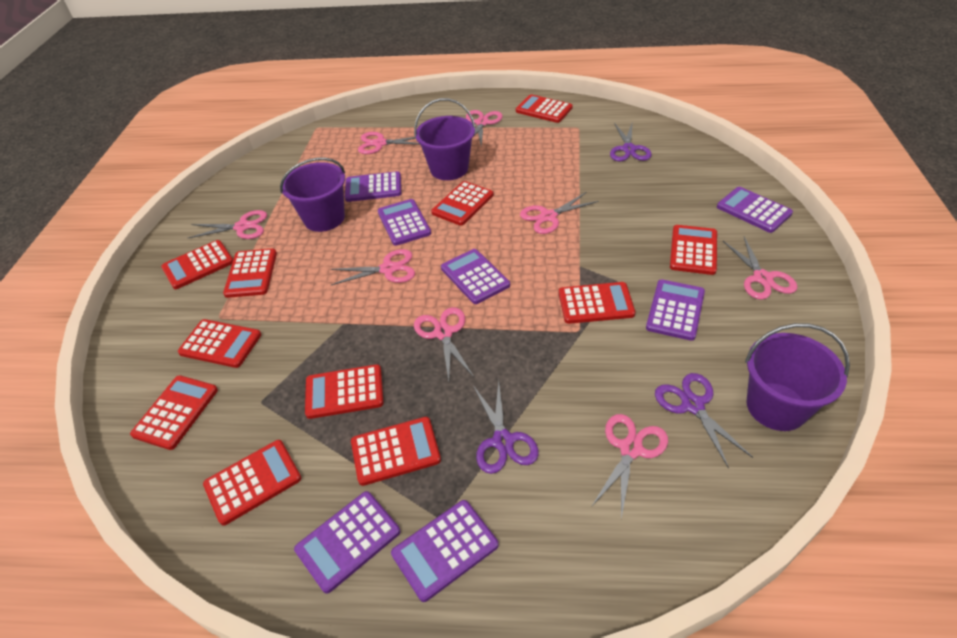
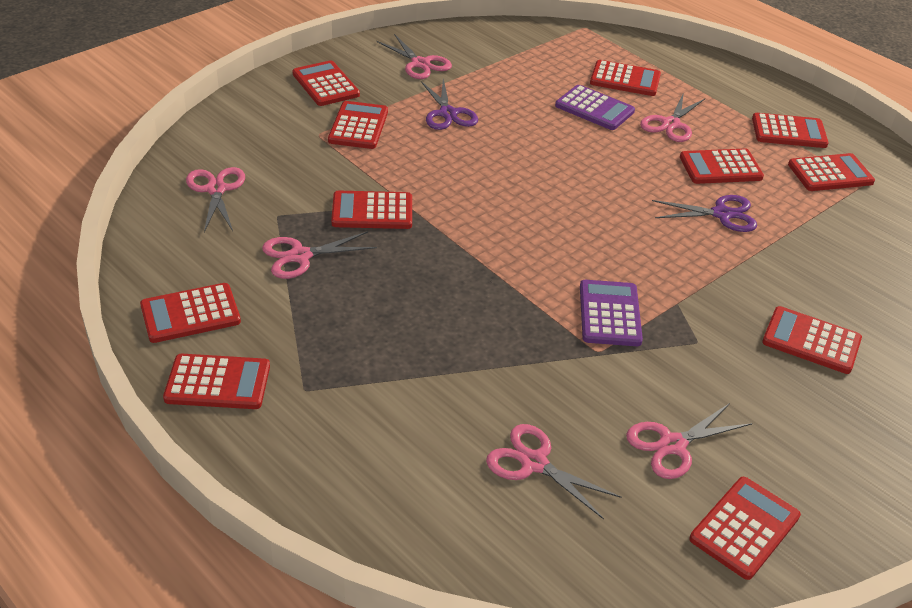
pink scissors: [188,210,267,239] [330,249,415,285] [358,132,421,154] [414,307,474,381] [466,110,503,147] [520,192,599,234] [591,414,668,519] [723,237,797,300] = 8 -> [186,167,245,232] [262,231,377,279] [377,34,452,79] [486,424,622,520] [626,402,752,479] [640,92,705,142] = 6
purple bucket: [280,157,345,232] [414,98,476,180] [745,323,850,431] = 3 -> none = 0
purple calculator: [294,491,400,594] [345,171,401,202] [378,199,431,246] [391,500,498,602] [441,249,510,304] [646,279,705,341] [717,187,793,233] = 7 -> [555,85,635,130] [580,280,643,346] = 2
purple scissors: [474,380,539,474] [610,123,652,161] [655,373,753,468] = 3 -> [421,79,478,130] [652,195,757,232] = 2

